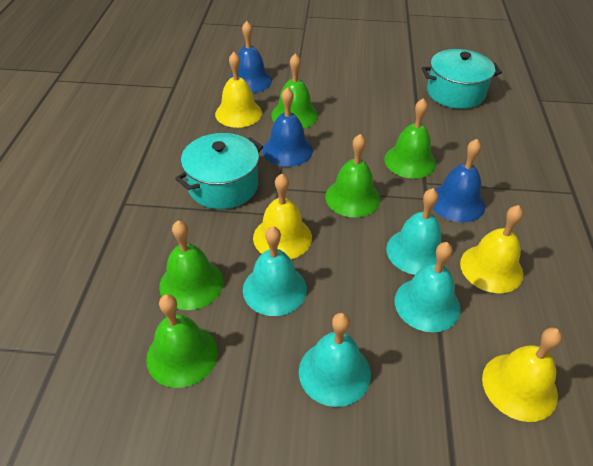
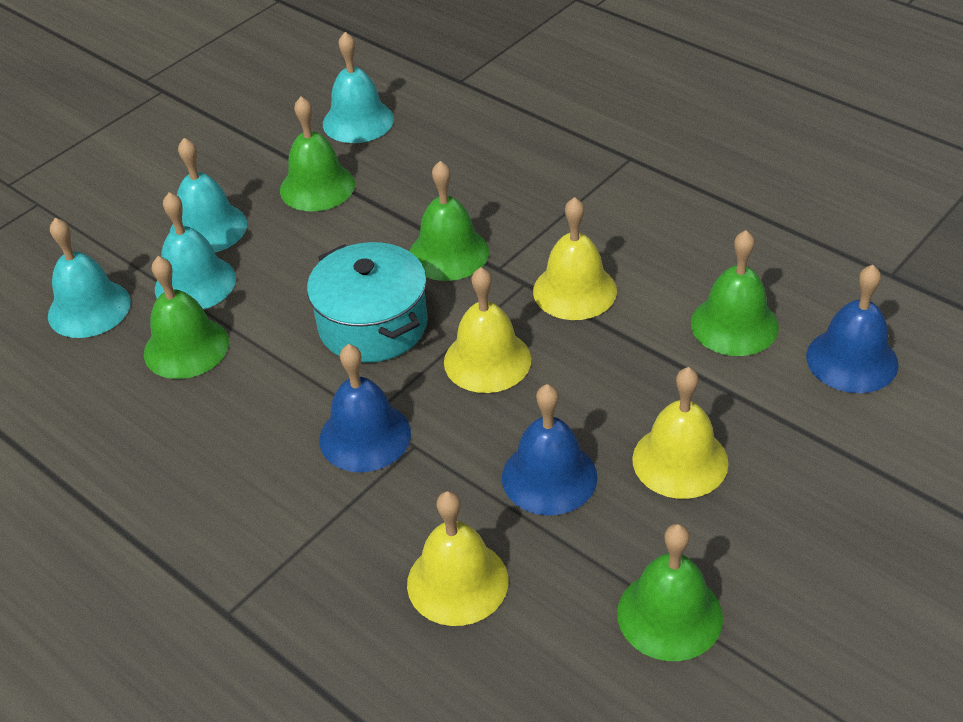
turquoise pot: [175,133,263,209] [422,49,502,109] = 2 -> [307,242,428,363] = 1

